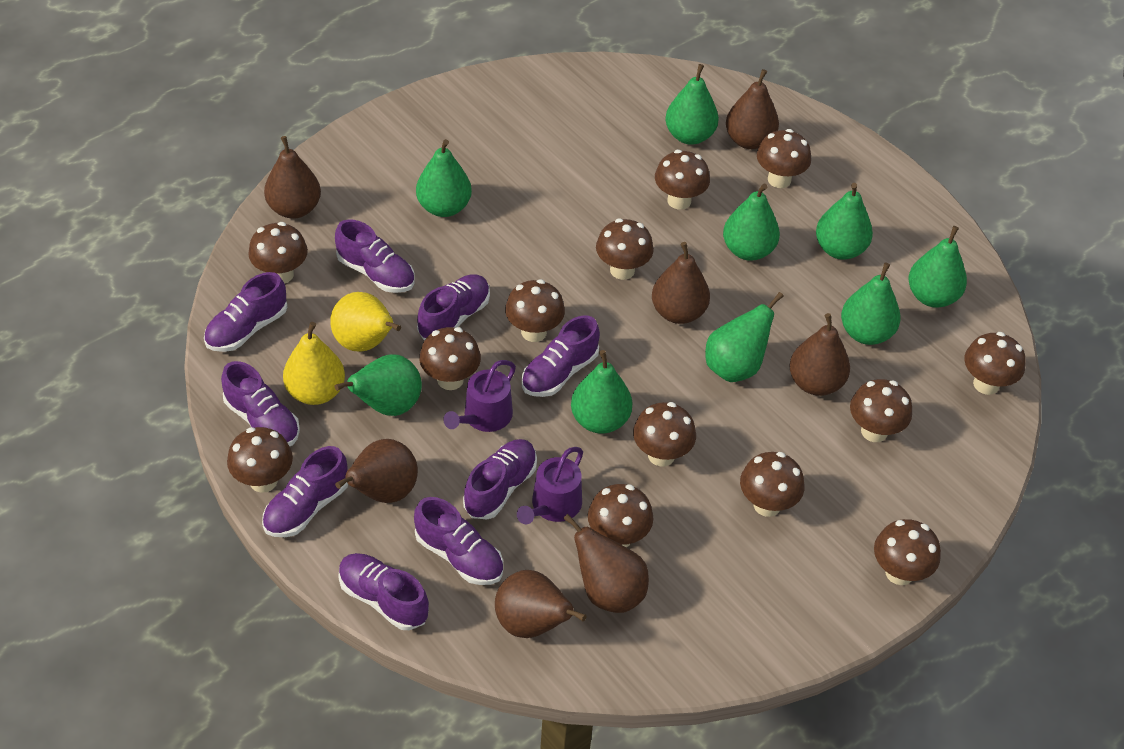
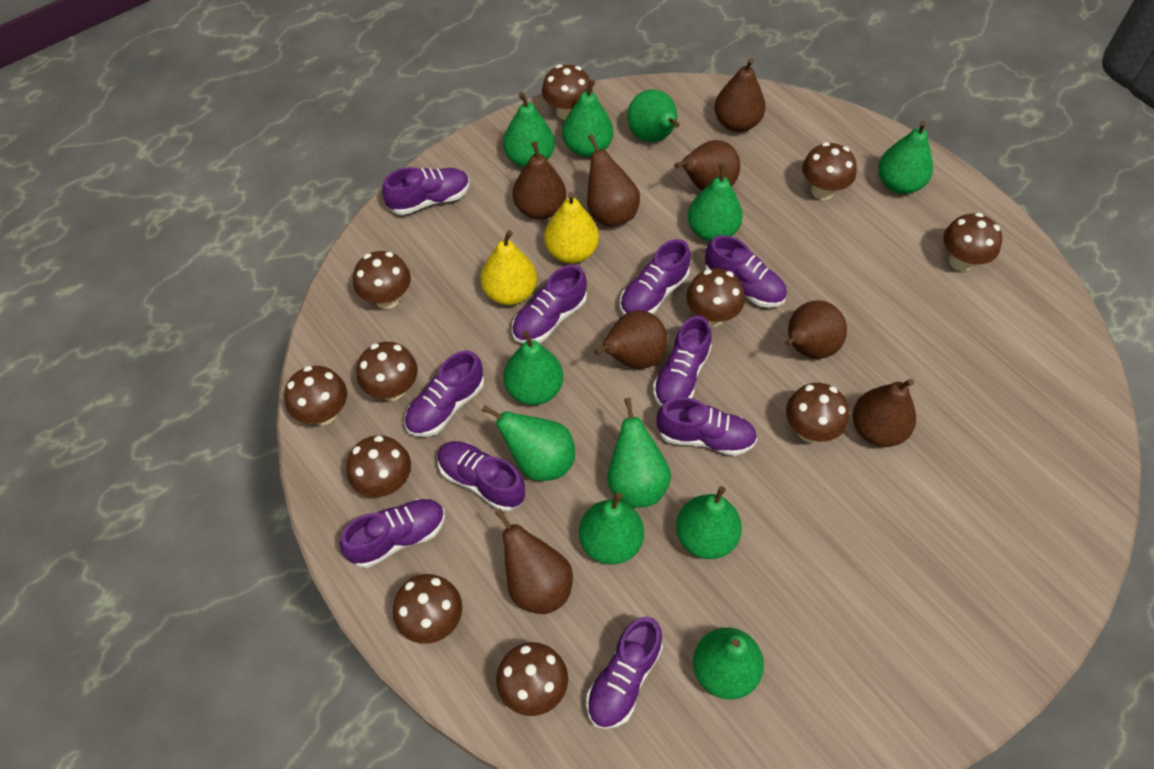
brown mushroom: [227,427,293,493] [248,222,308,283] [419,327,481,390] [505,279,565,342] [588,484,653,548] [596,218,654,280] [633,402,696,467] [655,150,710,210] [740,452,804,517] [757,129,811,188] [850,379,912,442] [874,519,941,585] [964,332,1026,395] = 13 -> [284,366,347,425] [346,435,411,497] [353,251,411,309] [356,342,418,401] [393,574,462,644] [496,642,568,716] [542,64,593,120] [686,269,745,327] [786,383,849,442] [802,142,857,200] [943,213,1002,271] = 11
brown pear: [264,136,321,219] [335,439,418,503] [495,570,587,638] [563,514,649,613] [652,242,710,324] [726,69,779,149] [789,313,850,396] = 7 -> [495,508,573,614] [513,141,566,219] [587,134,640,227] [594,310,668,369] [674,140,740,191] [714,58,766,132] [785,300,847,359] [853,379,916,447] = 8
green pear: [335,354,422,416] [416,139,472,217] [571,350,633,434] [665,64,719,145] [705,292,784,382] [723,183,780,261] [816,183,873,260] [841,263,901,345] [909,226,967,308] = 9 -> [482,405,575,481] [503,92,555,167] [503,331,563,405] [562,80,613,157] [579,493,644,565] [607,398,671,508] [627,89,680,142] [676,486,742,559] [688,164,743,241] [693,628,764,700] [878,120,933,194] = 11
purple shoe: [204,272,287,352] [221,361,300,446] [262,446,348,537] [335,219,415,293] [338,553,429,630] [414,497,503,585] [417,274,490,340] [463,439,537,520] [522,315,600,397] = 9 -> [339,499,445,568] [382,167,470,215] [404,350,484,437] [438,441,525,511] [512,265,587,344] [586,617,663,729] [620,239,691,315] [653,316,712,407] [656,397,757,456] [705,235,787,308] = 10
purple watering can: [443,360,516,432] [517,447,583,524] = 2 -> none = 0

